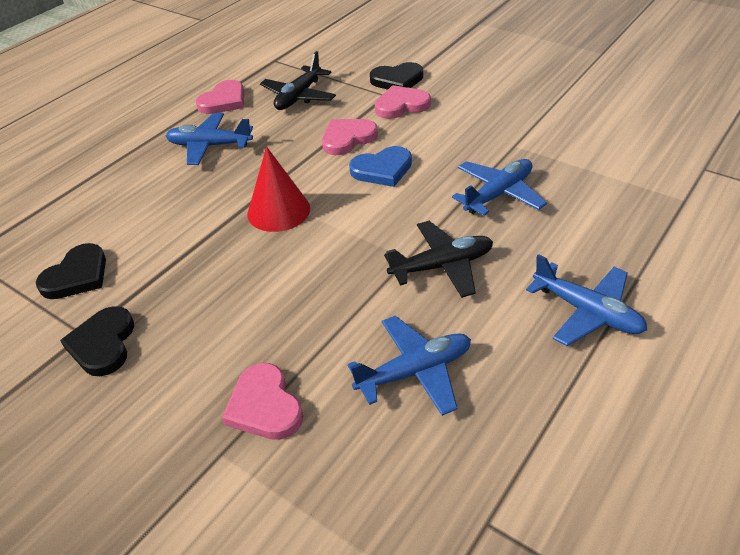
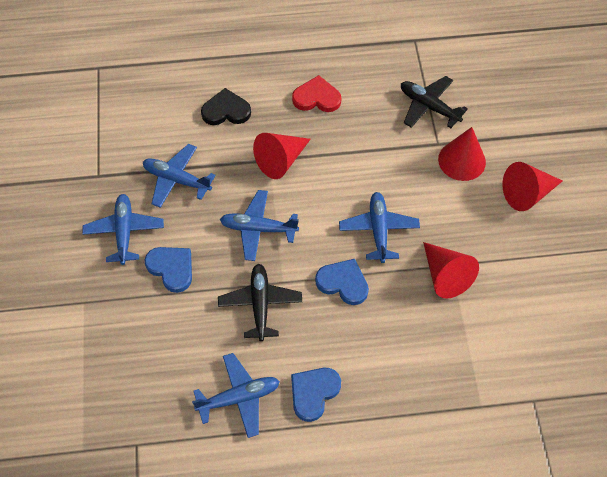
black heart: [36,243,106,299] [60,306,134,376] [370,62,423,90] = 3 -> [201,88,251,125] = 1
blue heart: [349,146,412,187] = 1 -> [145,247,192,293] [291,368,341,422] [315,259,369,305] = 3
blue plane: [166,113,253,165] [347,316,471,416] [452,159,547,216] [526,254,647,346] = 4 -> [82,194,164,265] [143,144,216,208] [192,353,280,438] [220,190,299,261] [339,192,420,263] = 5
pink heart: [196,80,244,114] [222,363,303,440] [322,119,378,155] [375,85,431,119] = 4 -> none = 0
red cone: [247,147,310,232] = 1 -> [253,133,311,179] [423,242,479,299] [438,127,486,181] [502,162,562,211] = 4
red heart: none = 0 -> [292,75,342,112] = 1

